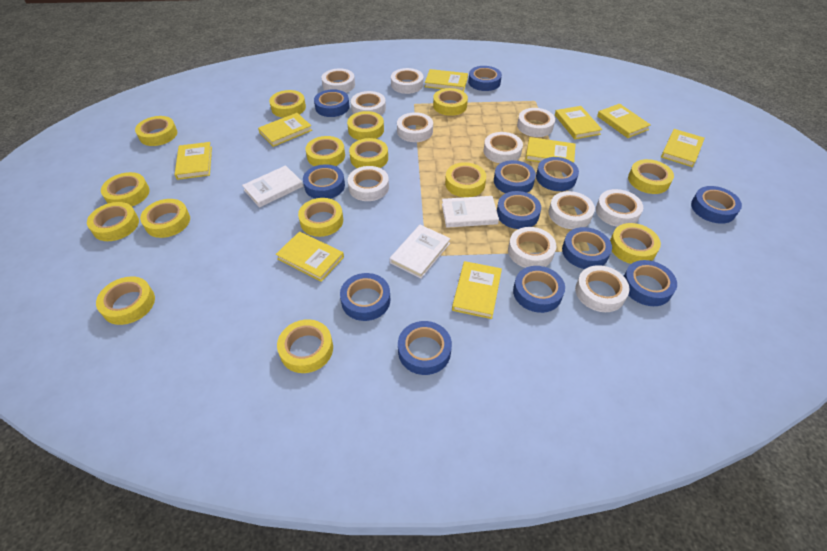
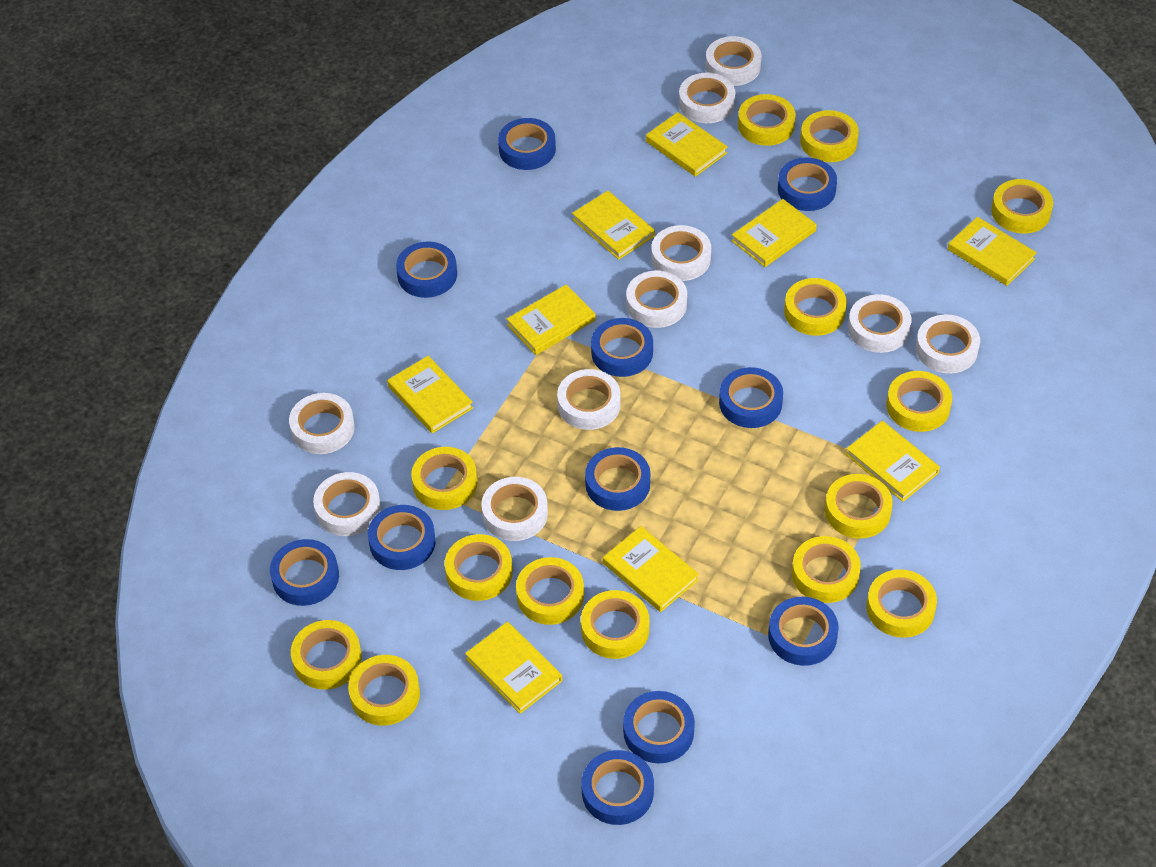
blue tape: [303,164,345,199] [314,89,350,117] [340,273,390,321] [398,321,452,375] [468,66,502,91] [494,160,536,193] [497,191,541,229] [513,266,565,313] [536,157,579,191] [562,227,612,269] [624,260,677,306] [691,186,742,224] = 12 -> [270,539,339,606] [368,505,436,570] [396,242,457,298] [498,118,556,170] [581,750,654,825] [585,447,650,511] [591,318,653,377] [623,691,695,763] [719,367,783,428] [768,597,839,666] [778,157,837,211] = 11
white book: [242,165,303,208] [390,225,450,279] [442,196,499,228] = 3 -> none = 0
white tape: [321,68,355,93] [348,166,389,201] [351,91,386,115] [391,68,423,94] [397,112,433,142] [484,132,523,163] [508,227,557,268] [517,108,555,137] [549,191,595,229] [575,265,630,312] [596,189,643,227] = 11 -> [289,393,355,454] [313,472,381,536] [481,477,548,541] [557,369,621,430] [626,270,687,328] [651,225,711,281] [679,73,735,123] [706,36,761,86] [848,294,911,353] [916,314,980,374] = 10
yellow tape: [87,202,139,241] [96,276,155,325] [101,172,150,206] [135,116,177,146] [140,199,190,238] [269,90,306,118] [277,319,333,373] [298,198,343,237] [305,136,345,166] [347,111,384,140] [349,138,388,168] [433,88,468,116] [445,162,486,197] [610,223,661,264] [628,159,674,194] = 15 -> [291,620,362,690] [348,655,420,726] [411,447,478,510] [445,534,513,601] [516,557,584,625] [581,590,649,659] [738,94,795,146] [784,278,847,336] [792,536,861,603] [800,110,859,162] [825,474,893,539] [867,569,937,638] [887,371,952,432] [991,179,1053,233] = 14

